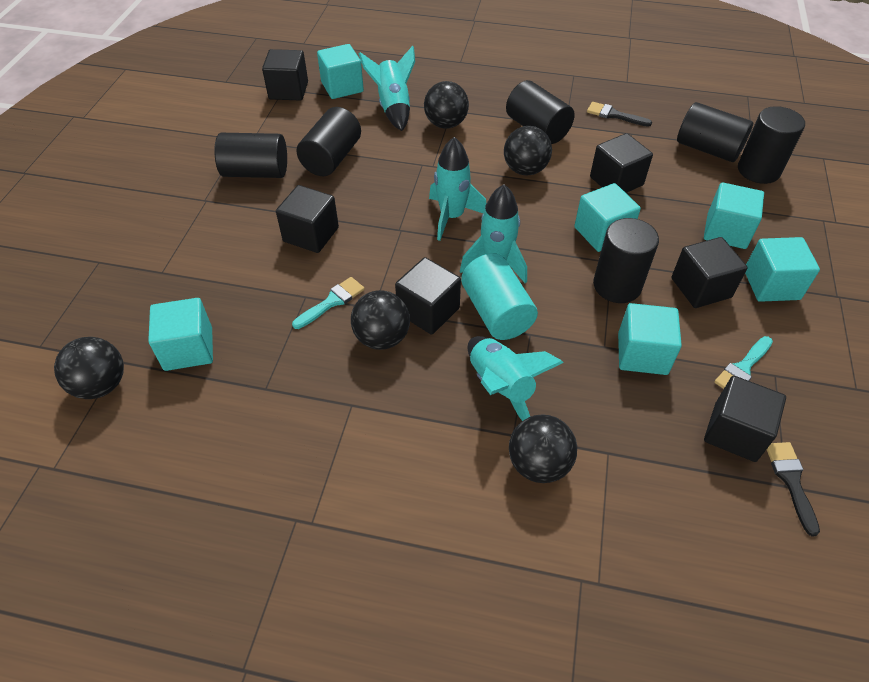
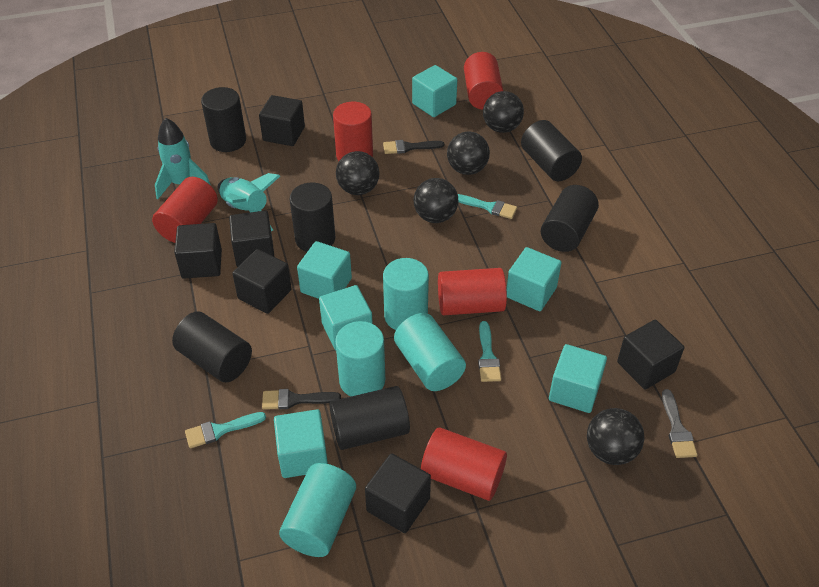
grey brush: none = 0 -> [662,389,697,458] = 1
red cylinder: none = 0 -> [152,177,218,243] [333,102,373,161] [421,428,507,501] [438,268,507,315] [464,52,503,110] = 5
turquoise brush: [292,277,365,329] [714,336,773,389] = 2 -> [185,412,266,448] [458,194,517,219] [478,321,501,382] = 3
turquoise cylinder: [461,253,538,340] = 1 -> [279,463,356,557] [335,321,385,396] [383,258,429,330] [394,313,466,391] = 4
turquoise rocket: [359,46,415,131] [429,137,486,241] [460,184,527,283] [468,336,564,421] = 4 -> [155,118,211,199] [218,173,280,231] = 2

